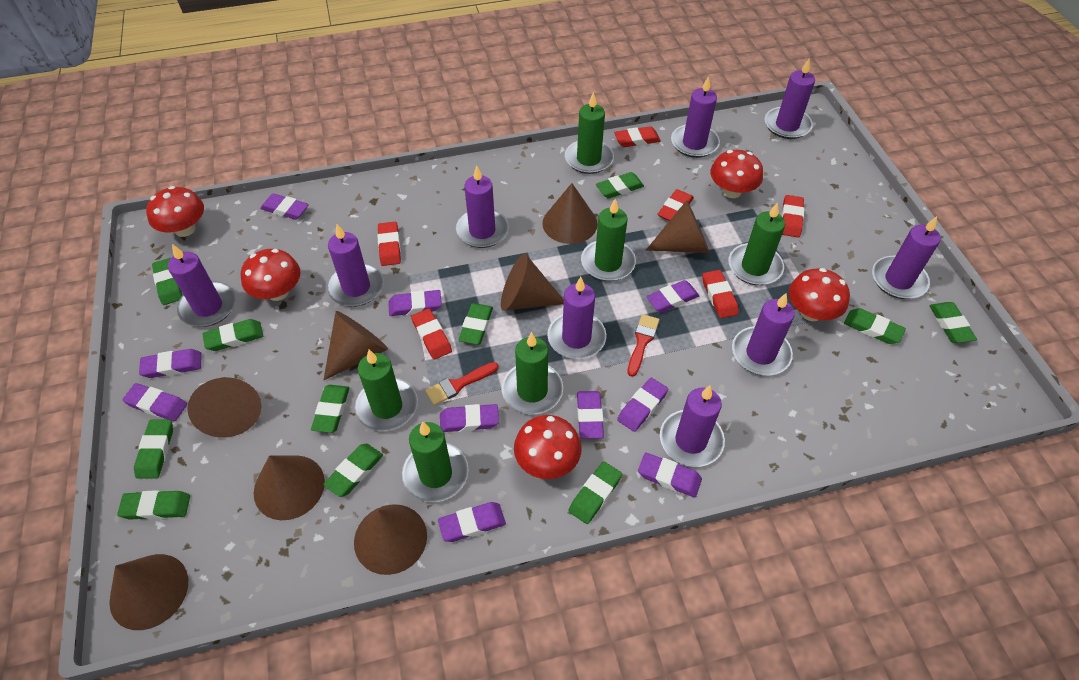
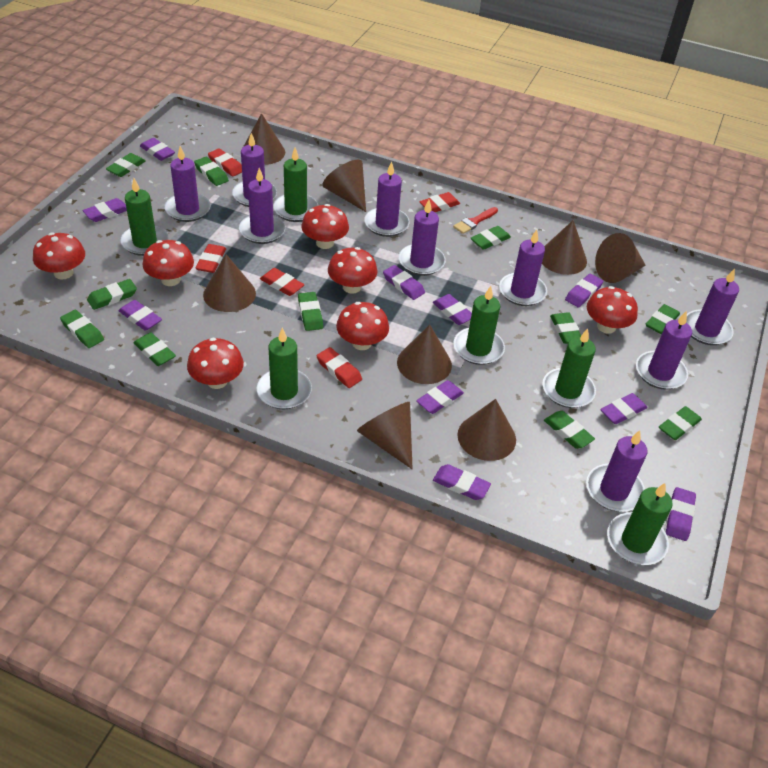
red brush: [425,362,499,405] [627,314,659,377] = 2 -> [453,207,498,234] = 1
red eraser: [377,222,401,266] [411,308,452,360] [614,126,661,147] [657,189,694,221] [702,270,739,318] [781,195,804,237] = 6 -> [195,244,226,273] [208,148,242,177] [260,268,305,296] [317,347,362,388] [419,192,460,212] = 5
red mushroom: [146,186,204,237] [241,249,301,301] [514,415,582,479] [710,150,763,198] [789,268,850,321] = 5 -> [33,233,85,279] [142,240,194,286] [187,338,244,389] [301,204,349,249] [328,247,378,293] [336,302,389,350] [587,286,638,334] = 7

